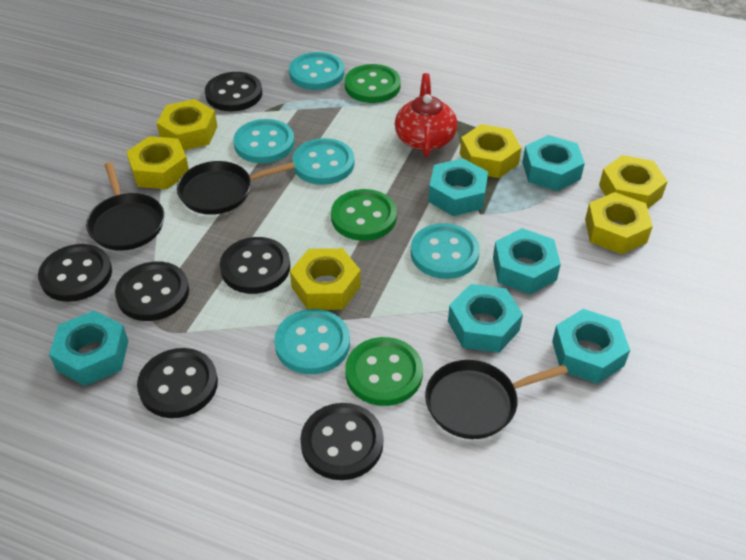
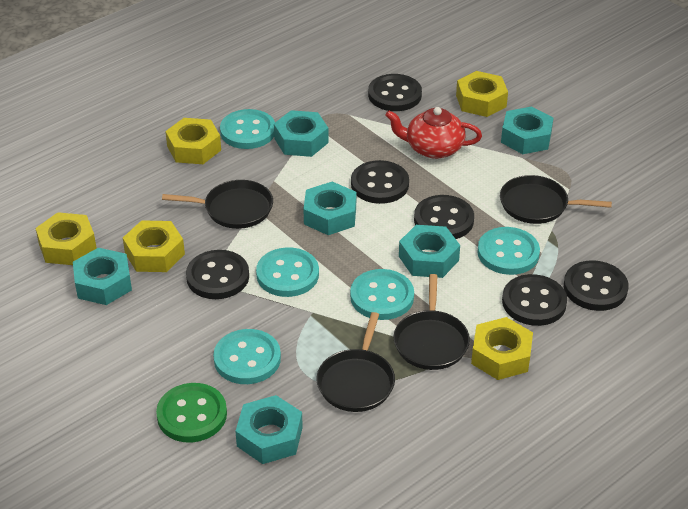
black pan: [86,162,164,251] [177,161,295,215] [425,360,568,439] = 3 -> [162,180,273,229] [317,312,395,412] [393,274,470,370] [500,175,612,224] = 4
green button: [331,189,397,241] [345,64,401,103] [345,337,423,406] = 3 -> [156,383,227,443] = 1
yellow nut: [126,136,189,189] [157,99,217,150] [290,248,361,310] [460,124,521,178] [585,192,653,254] [599,155,668,208] = 6 -> [35,212,97,265] [123,220,185,272] [165,118,221,164] [456,71,508,117] [471,317,533,380] = 5

